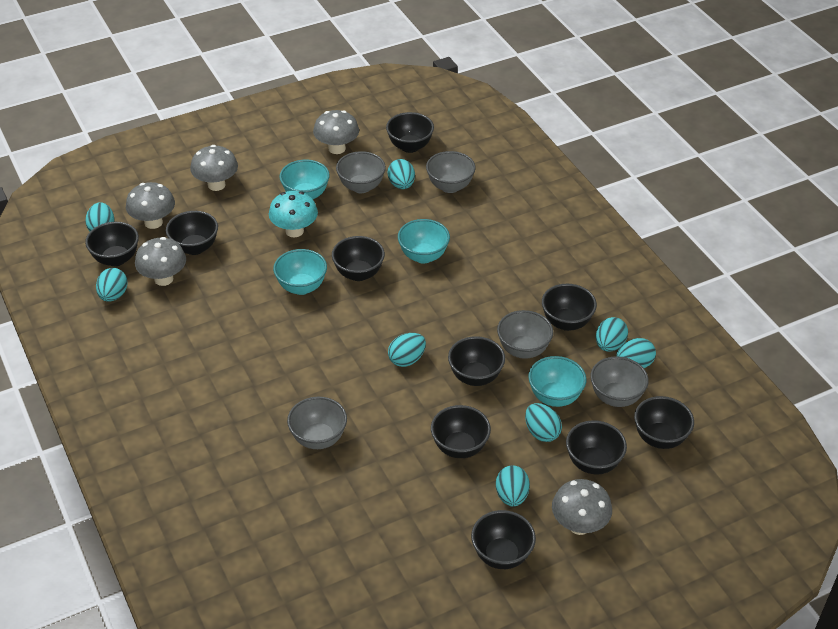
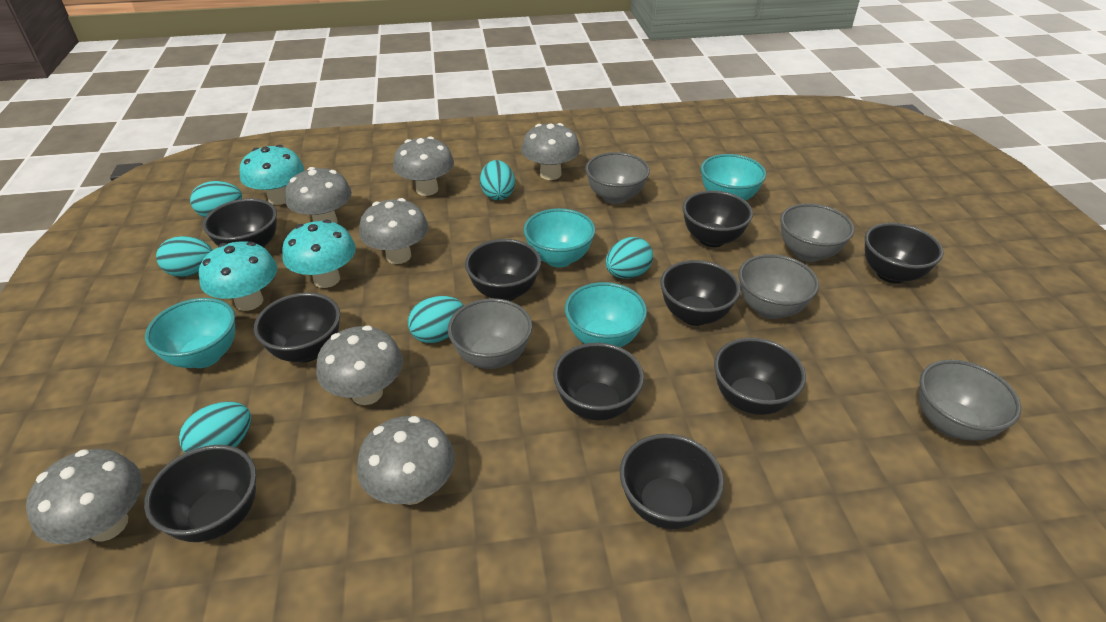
grey mushroom: [126,182,175,229] [135,237,186,286] [190,145,238,191] [313,110,359,154] [552,479,612,535] = 5 -> [26,449,142,544] [285,167,352,223] [316,326,403,405] [357,416,455,505] [359,198,428,264] [393,136,454,196] [521,123,580,180] = 7
turquoise egg: [85,202,115,231] [96,268,128,302] [388,159,415,189] [388,333,426,367] [496,465,530,506] [525,403,562,442] [596,317,628,352] [616,338,656,368] = 8 -> [156,236,212,277] [179,402,251,453] [190,181,242,217] [408,296,464,343] [480,160,515,200] [606,237,653,279] = 6
turquoise mushroom: [269,191,318,238] = 1 -> [199,241,277,311] [240,145,304,205] [282,220,356,288] = 3

